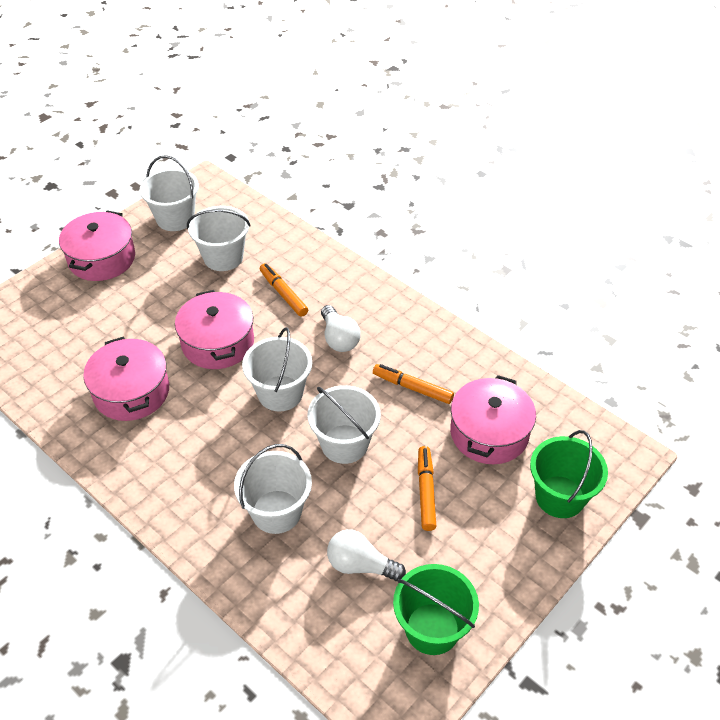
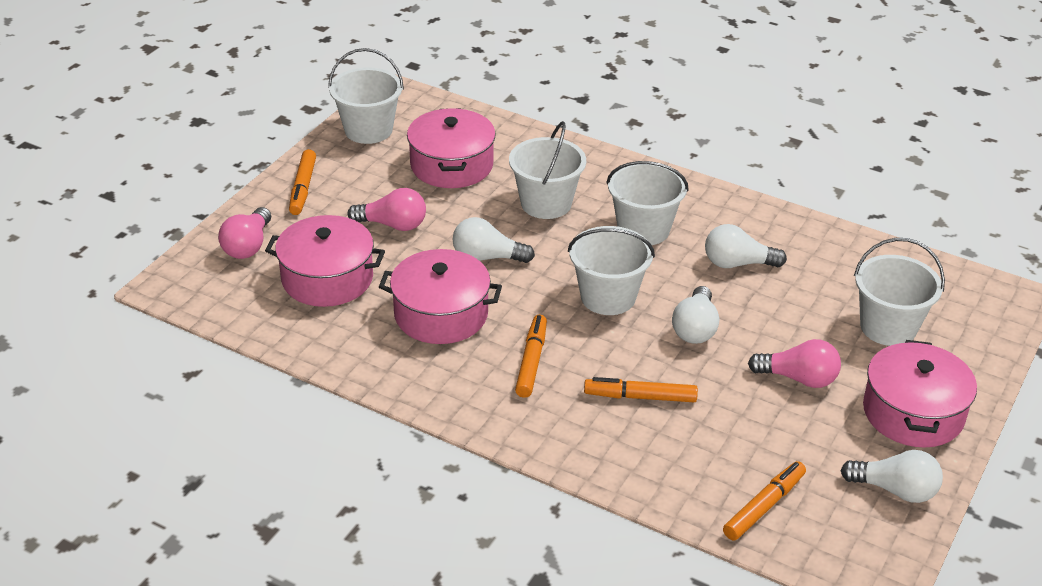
green bucket: [393,564,479,655] [530,430,608,518] = 2 -> none = 0
orange marker: [260,263,308,317] [373,364,454,404] [418,446,436,531] = 3 -> [289,149,316,215] [515,315,547,398] [584,377,698,402] [723,461,806,541] = 4
pink light bulb: none = 0 -> [218,207,271,259] [348,188,426,231] [748,339,841,388] = 3
white light bulb: [321,305,361,352] [327,529,406,581] = 2 -> [453,217,535,263] [672,286,719,344] [705,224,787,268] [841,450,943,503] = 4

